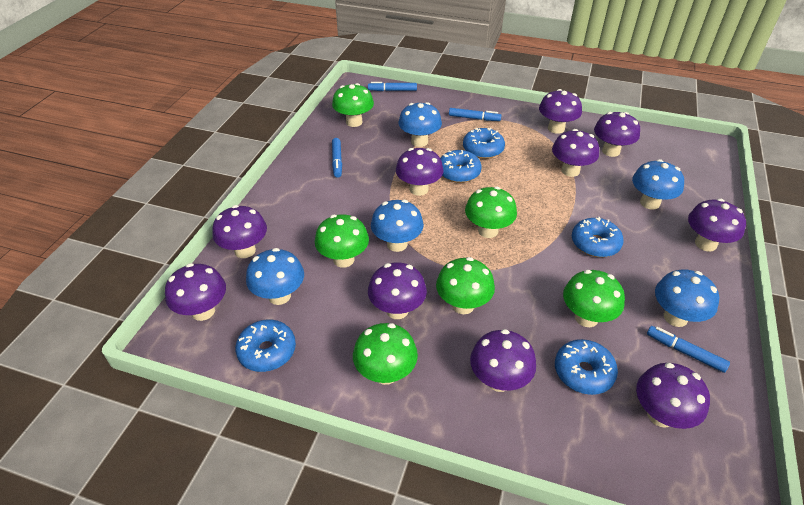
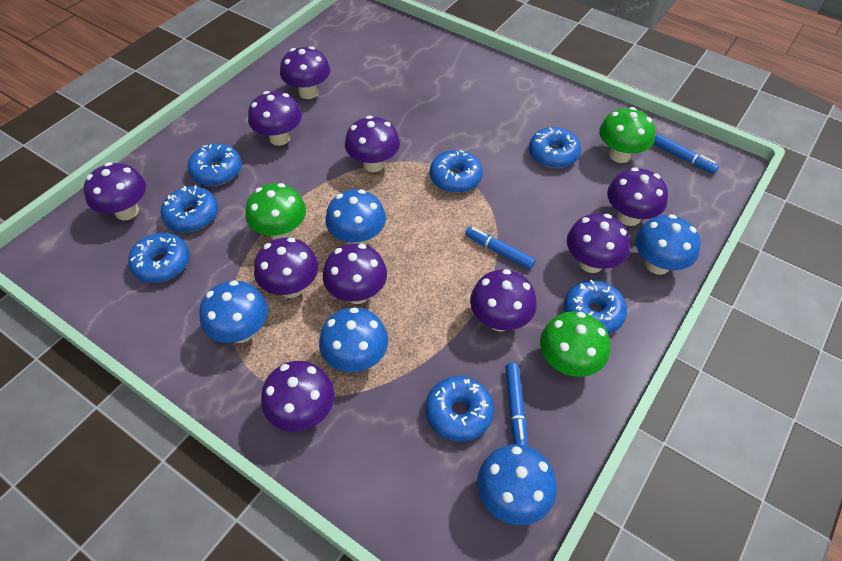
blue donut: [235,320,296,372] [440,150,482,183] [463,128,505,159] [555,339,618,395] [572,217,624,257] = 5 -> [128,233,189,283] [161,185,218,233] [188,143,242,186] [426,376,494,442] [430,150,483,193] [529,127,581,168] [564,280,627,334] = 7
blue marker: [332,138,342,178] [368,82,417,91] [449,108,501,121] [647,326,730,373] = 4 -> [465,227,536,269] [505,363,528,446] [654,134,719,174] = 3
green mushroom: [315,214,369,268] [332,83,374,127] [353,323,418,385] [436,257,495,314] [465,186,517,238] [563,270,625,327] = 6 -> [245,183,306,240] [540,311,610,377] [599,107,655,163] = 3

